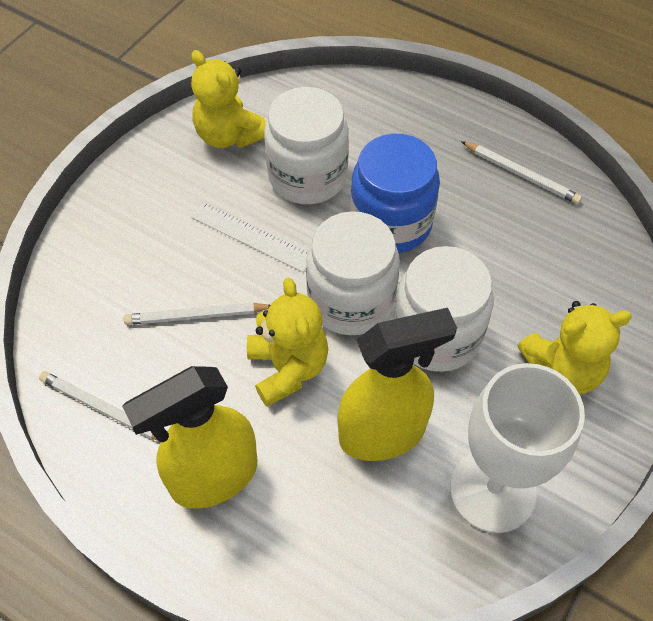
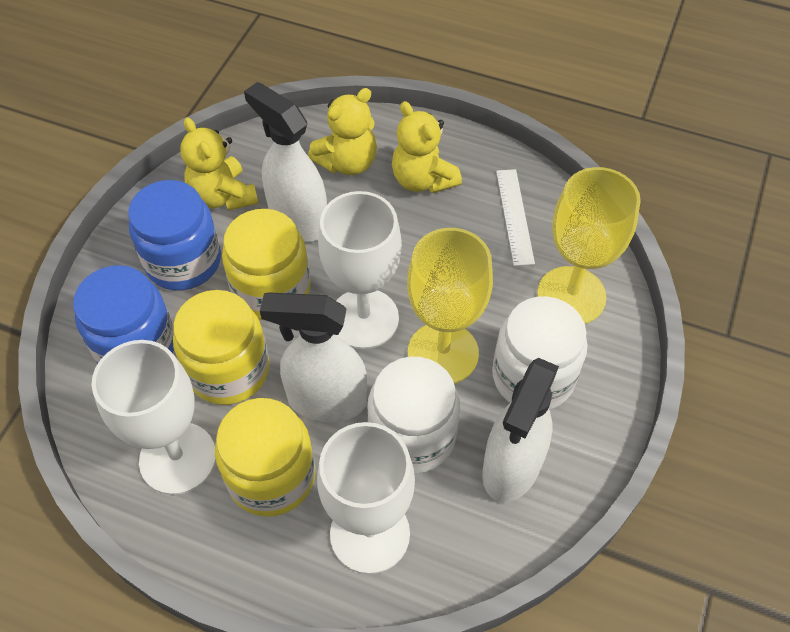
blue jar: [350,133,440,253] = 1 -> [73,265,174,363] [128,180,221,290] = 2
white goblet: [450,363,585,533] = 1 -> [92,340,216,495] [317,422,415,574] [318,191,402,349] = 3
white jar: [264,87,349,204] [306,211,400,335] [394,246,494,372] = 3 -> [367,357,460,474] [492,296,588,410] = 2
white pencil: [39,371,157,440] [123,303,270,325] [461,141,582,204] = 3 -> none = 0
white spray bottle: none = 0 -> [244,82,327,241] [260,292,367,422] [482,358,559,502] = 3
yellow goblet: none = 0 -> [407,228,493,384] [537,167,641,324] = 2
yellow jar: none = 0 -> [173,290,270,405] [215,398,315,517] [222,209,311,320] = 3
yellow spray bottle: [122,366,257,509] [338,308,457,461] = 2 -> none = 0

